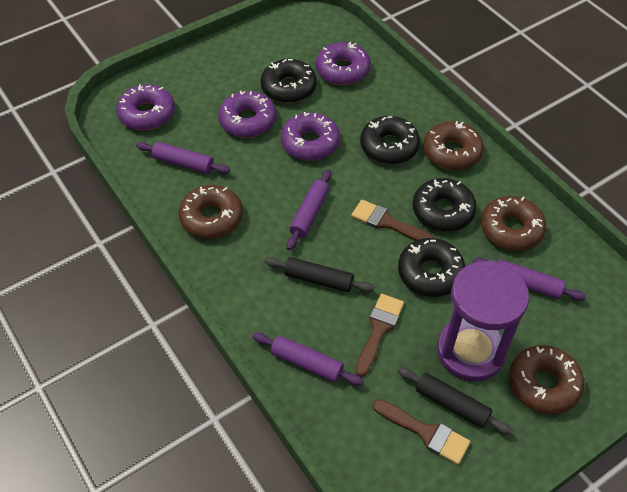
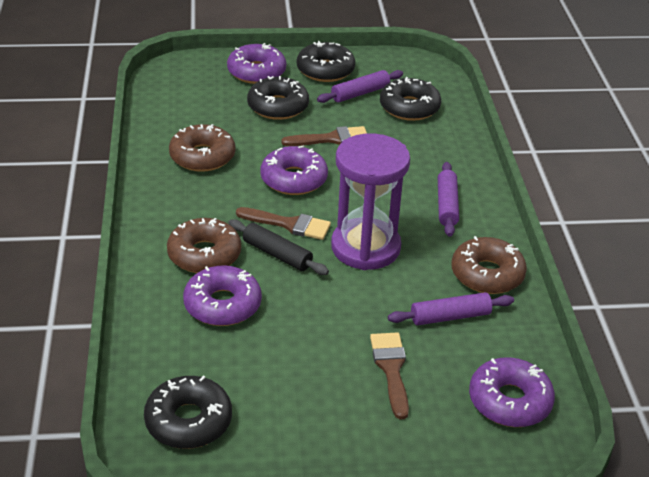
black rolling pin: [265,257,374,292] [398,367,513,435] = 2 -> [228,219,329,275] = 1
brown donut: [179,185,243,239] [423,121,484,170] [481,196,546,251] [509,345,584,415] = 4 -> [167,218,241,273] [169,124,235,172] [451,236,527,294] = 3
purple rolling pin: [136,142,230,174] [252,332,364,386] [287,169,331,250] [473,257,586,301] = 4 -> [317,70,403,103] [388,292,514,325] [438,162,459,237] = 3

